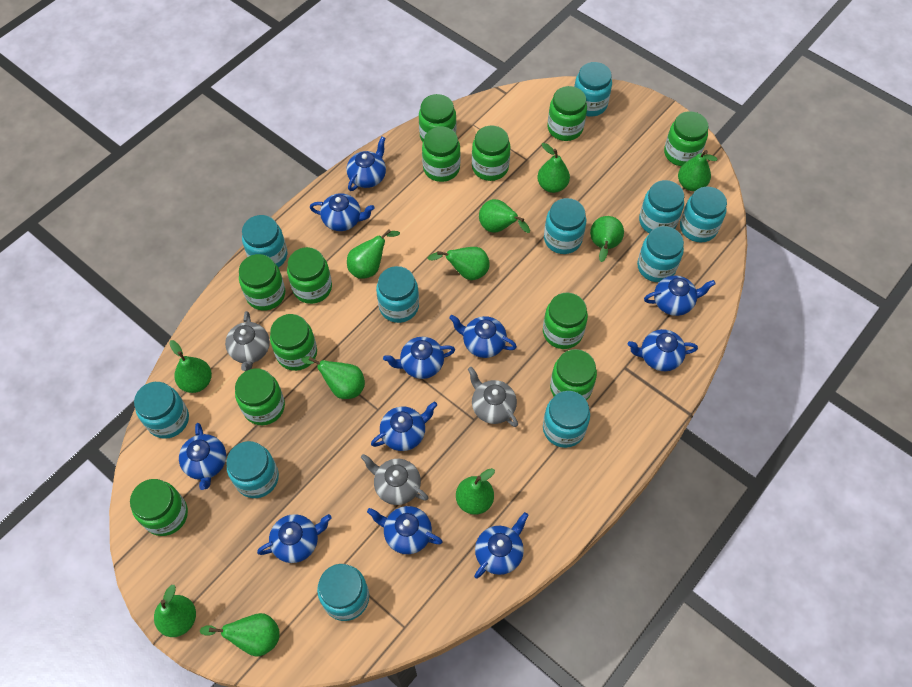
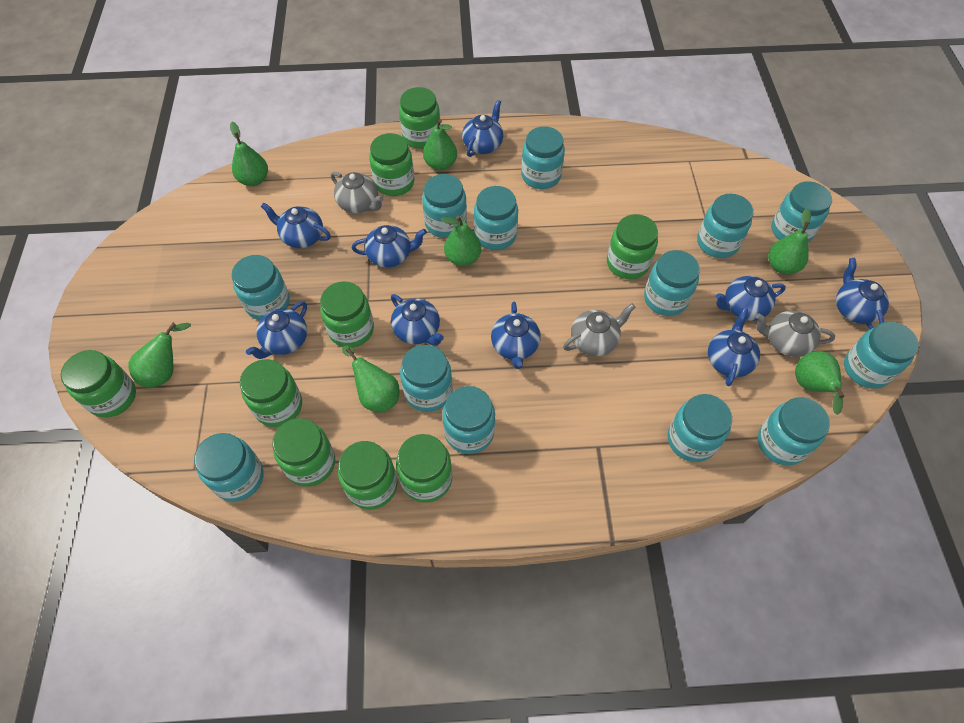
blue teapot: [179,423,226,490] [257,514,332,563] [310,193,375,231] [347,136,386,191] [367,506,443,554] [371,401,437,451] [383,337,455,379] [449,315,517,358] [474,512,529,579] [628,329,698,371] [644,276,716,316] = 11 -> [246,301,307,359] [261,203,331,248] [352,225,427,268] [391,294,444,346] [462,100,503,157] [491,302,541,369] [708,308,760,386] [715,276,786,321] [836,258,889,329] = 9
green jar: [130,479,188,536] [235,369,285,425] [239,254,285,311] [270,314,317,371] [287,247,332,304] [419,94,456,142] [422,126,461,182] [472,126,511,181] [543,293,588,349] [547,86,587,141] [550,349,597,401] [664,111,709,166] = 12 -> [61,350,136,418] [240,359,302,427] [272,418,335,487] [320,281,374,348] [338,441,397,510] [369,133,414,196] [396,434,452,503] [399,87,441,149] [607,214,658,279] = 9
green pear: [154,585,196,637] [169,340,212,393] [200,613,280,657] [301,356,365,399] [347,230,400,279] [427,247,490,280] [456,468,495,515] [479,199,530,233] [537,143,570,193] [590,216,624,262] [678,150,717,191] = 11 -> [129,323,191,388] [230,122,268,186] [342,346,400,413] [423,119,457,170] [440,216,481,266] [768,208,811,275] [795,351,844,415] = 7
turquoise jar: [134,382,189,439] [227,441,279,498] [242,215,287,268] [317,564,369,621] [376,266,419,323] [543,391,590,448] [544,198,586,254] [574,62,612,117] [637,226,684,282] [639,180,684,233] [680,187,727,242] = 11 -> [194,433,264,502] [232,255,290,320] [400,345,453,412] [422,174,467,238] [442,386,495,454] [474,186,518,250] [521,126,565,189] [644,250,700,316] [668,394,732,462] [697,194,754,258] [758,397,830,465] [771,181,832,242] [844,322,919,389] = 13

